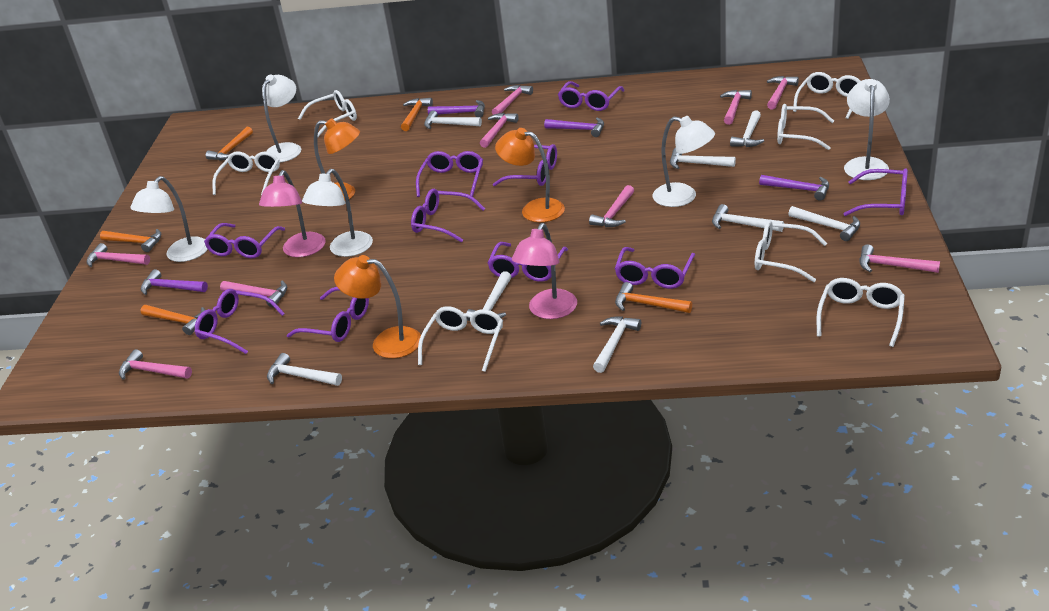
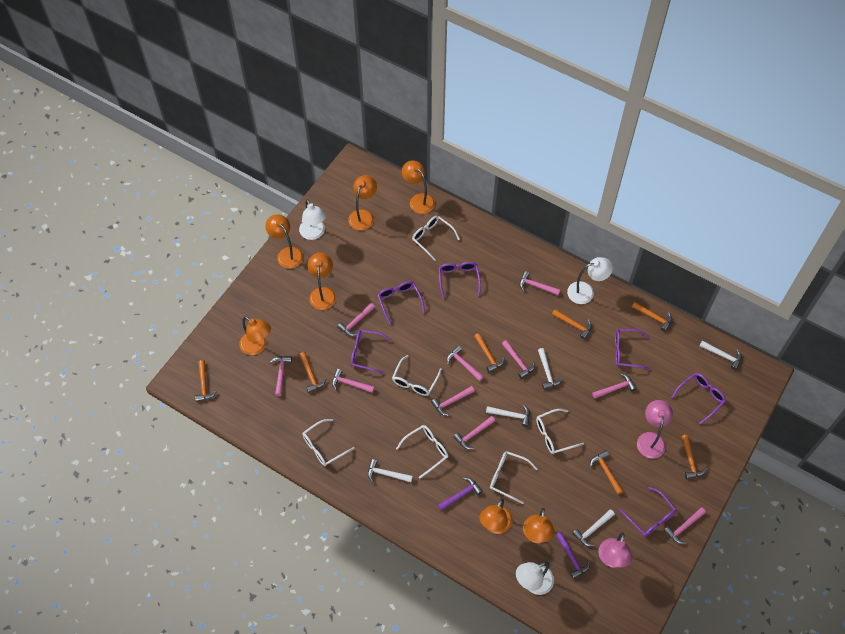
orange hammer: [100,229,161,252] [141,305,205,335] [206,127,253,161] [401,98,433,131] [615,282,692,313] = 5 -> [195,360,217,402] [299,352,326,393] [474,333,505,373] [552,309,592,340] [590,450,624,495] [632,302,672,332] [681,435,707,479] = 7
orange lamp: [314,118,360,202] [334,255,421,358] [495,128,565,222] = 3 -> [239,316,271,355] [265,214,303,269] [308,253,336,310] [348,175,377,230] [402,161,435,214] [479,499,513,534] [523,508,555,543] = 7
pink hammer: [87,243,150,267] [119,349,192,380] [220,280,287,307] [480,113,519,148] [492,85,533,115] [589,185,634,227] [720,90,752,125] [767,76,799,110] [859,244,940,273] = 9 -> [270,356,292,396] [332,369,375,393] [337,303,375,336] [431,386,475,416] [447,346,484,381] [453,416,495,449] [502,340,535,379] [520,271,560,295] [592,373,637,399] [664,507,706,544] = 10
purple glasses: [195,289,285,354] [204,223,285,258] [287,287,369,342] [411,189,485,242] [416,151,483,197] [488,242,568,282] [493,144,557,187] [558,81,625,111] [615,247,695,289] [843,168,908,216] = 10 -> [351,330,392,374] [378,281,425,325] [439,262,481,299] [615,329,650,370] [619,487,676,537] [671,373,726,425] = 6
purple hammer: [141,269,208,295] [428,100,485,117] [544,117,604,137] [759,175,829,201] = 4 -> [438,477,483,511] [556,532,590,579] = 2
white glasses: [212,151,280,195] [298,90,357,137] [418,306,503,372] [755,220,827,282] [777,104,834,150] [793,72,860,119] [817,278,905,347] = 7 -> [302,419,354,466] [392,355,442,396] [396,425,448,479] [412,216,460,261] [490,451,537,504] [536,409,584,454] = 6
white hammer: [267,353,342,386] [424,110,482,129] [466,271,512,321] [593,316,641,373] [670,148,736,169] [712,204,784,232] [730,110,764,147] [788,206,860,241] = 8 -> [368,459,413,482] [486,405,530,427] [538,348,563,389] [572,509,615,546] [700,341,742,370] = 5
white lamp: [130,176,208,262] [262,75,301,162] [302,169,373,257] [653,116,715,207] [844,79,890,180] = 5 -> [299,199,326,240] [516,562,554,595] [567,257,613,304] = 3

